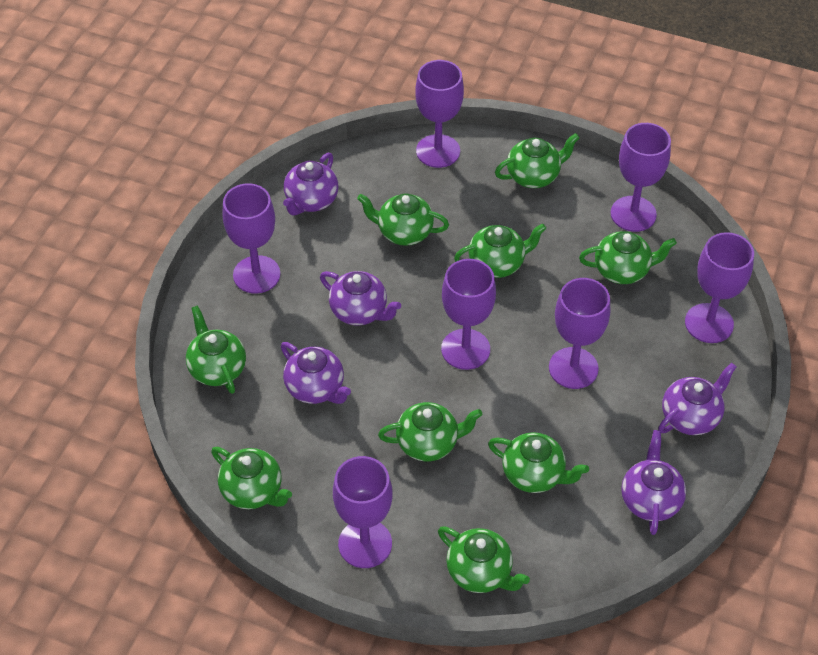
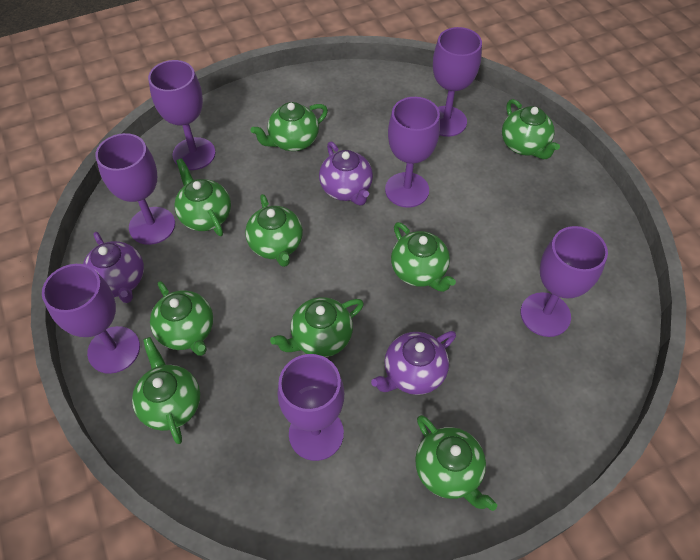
purple teapot: [281,342,351,404] [283,153,339,215] [320,271,401,325] [621,430,686,535] [658,363,736,435] = 5 -> [83,232,144,303] [319,141,373,206] [371,331,456,395] = 3

